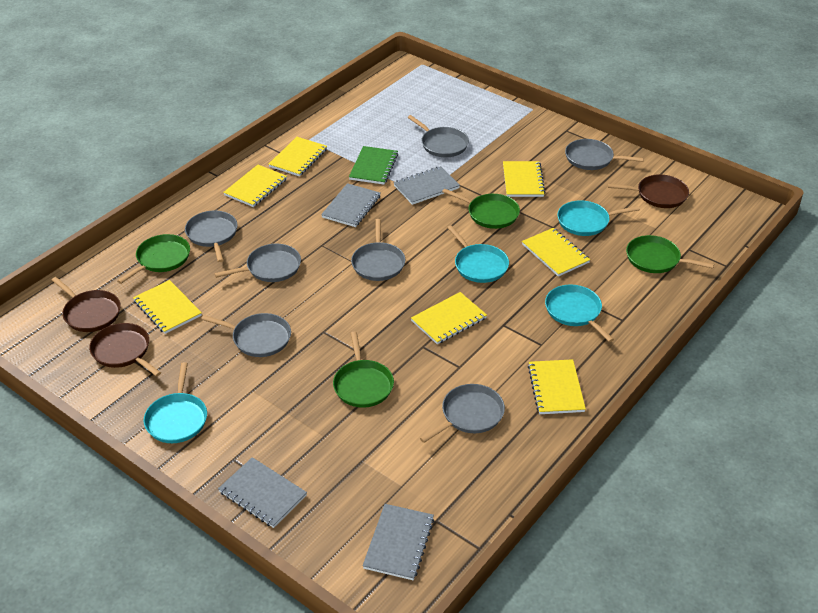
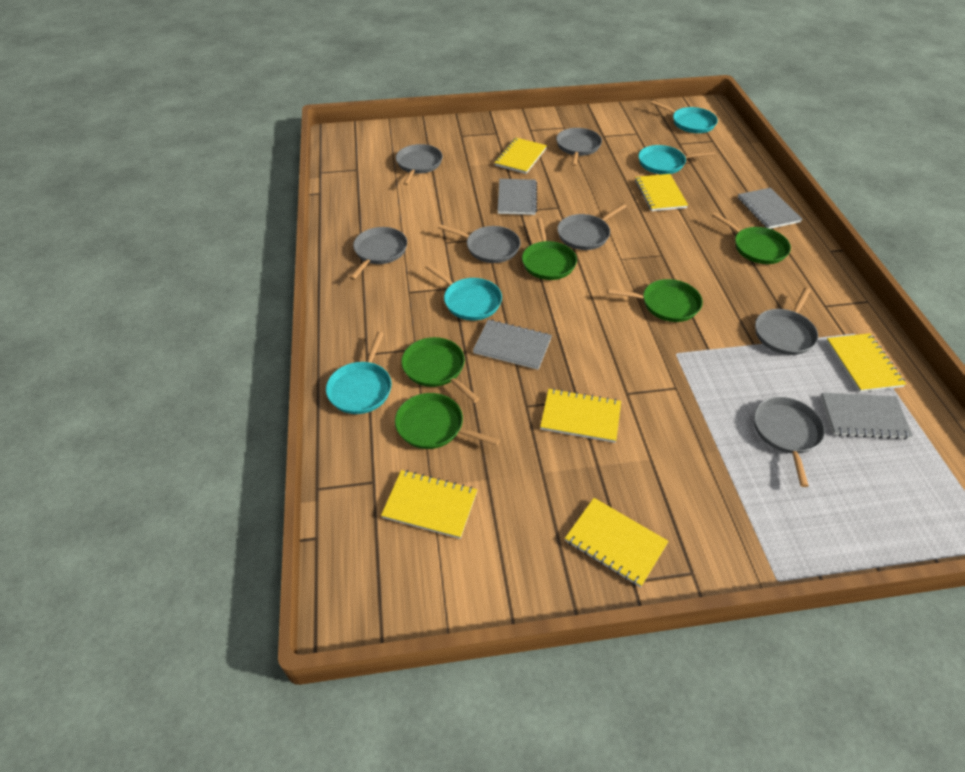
brown pan: [52,277,121,332] [89,323,161,377] [607,174,689,208] = 3 -> none = 0
green notebook: [349,146,398,185] = 1 -> none = 0
green pan: [117,234,190,284] [333,331,394,408] [442,189,520,229] [626,235,714,273] = 4 -> [395,393,500,449] [401,337,479,403] [522,218,577,280] [608,279,703,322] [712,213,791,264] = 5
yellow notebook: [133,280,202,334] [223,165,287,207] [269,137,327,177] [411,292,487,344] [503,161,545,197] [522,228,590,277] [528,359,586,414] = 7 -> [381,470,477,539] [494,138,547,174] [540,388,621,443] [565,498,669,587] [635,174,688,211] [826,333,906,392] = 6

